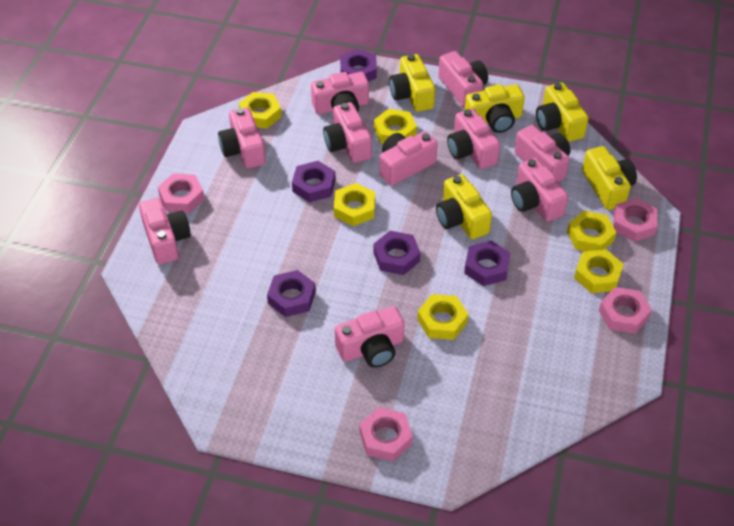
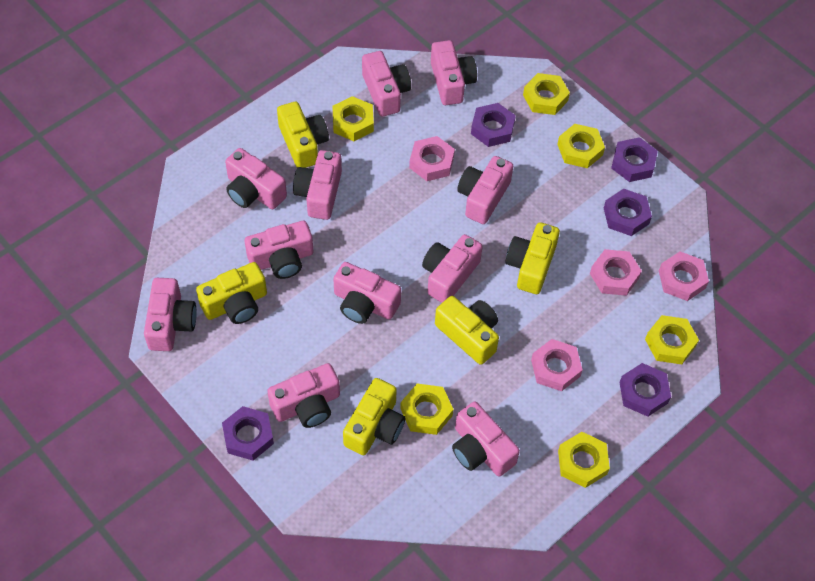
pink camera: [139,197,191,265] [218,107,266,169] [311,72,369,114] [323,102,372,163] [335,306,404,368] [380,131,438,186] [438,51,488,108] [447,108,500,169] [511,158,568,222] [514,125,570,182] = 10 -> [144,278,197,351] [225,148,287,209] [245,221,313,279] [267,363,340,428] [293,150,342,220] [333,262,401,324] [362,51,411,117] [422,234,483,303] [431,40,477,105] [452,401,520,477] [457,156,513,224] = 11

